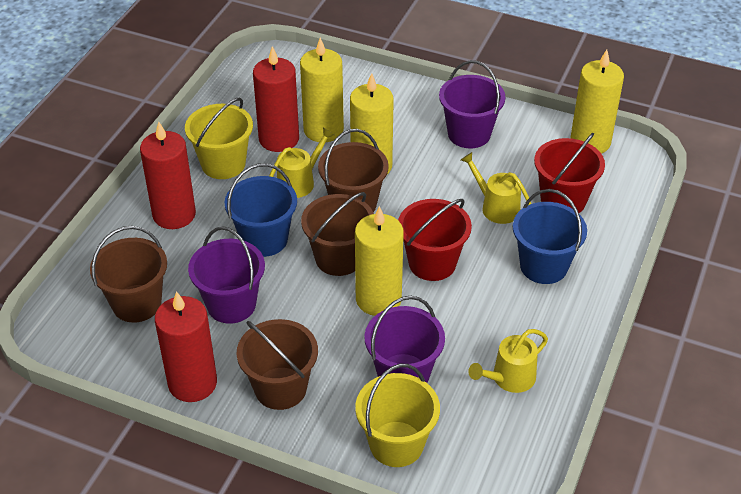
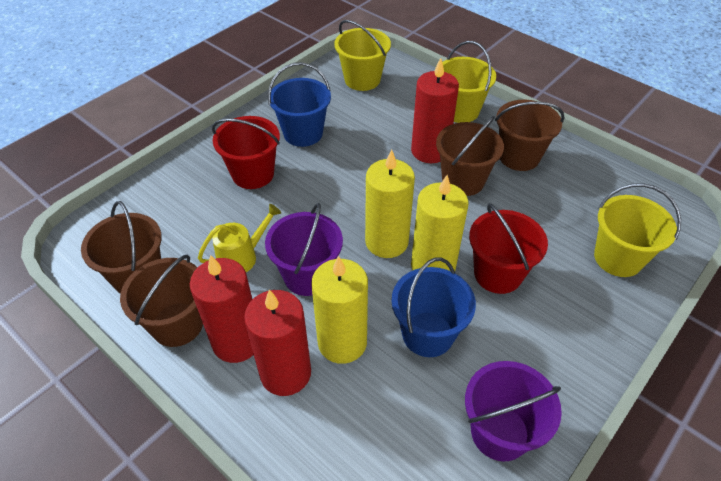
purple bucket: [188,226,265,324] [365,296,445,383] [439,60,505,148] = 3 -> [265,203,343,296] [465,361,562,462] = 2
yellow bucket: [185,98,253,179] [355,364,440,467] = 2 -> [334,20,391,91] [442,41,496,123] [594,184,681,277] = 3
yellow candle: [300,38,344,142] [350,73,394,174] [355,206,404,316] [570,50,624,154] = 4 -> [311,256,368,364] [365,150,415,258] [411,175,469,271] = 3
yellow watering can: [269,127,334,198] [461,152,531,224] [469,329,548,393] = 3 -> [198,204,281,272] = 1

